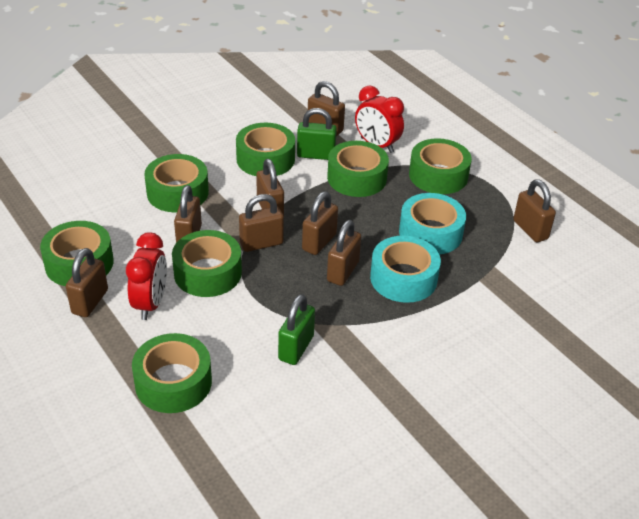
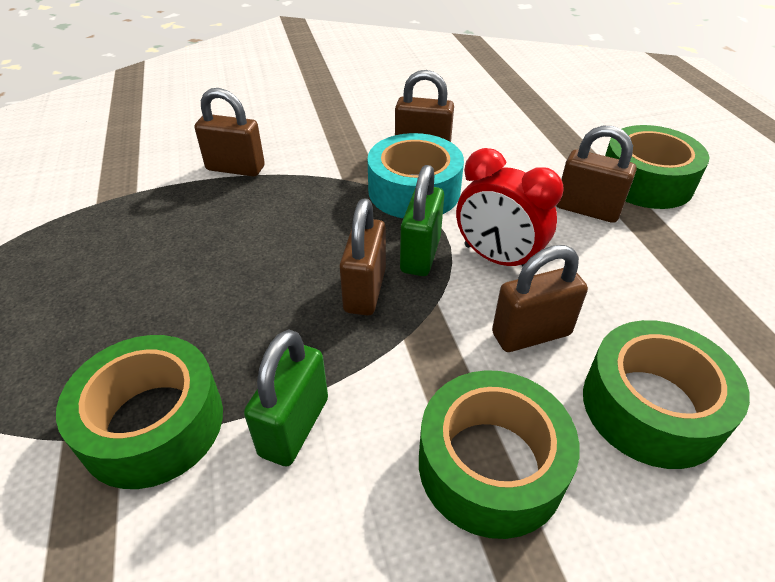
brown padlock: [66,248,108,317] [174,185,202,243] [239,194,284,252] [256,159,284,216] [302,191,338,255] [308,81,345,136] [327,220,361,286] [513,179,556,242] = 8 -> [195,88,265,177] [340,199,386,316] [395,70,454,142] [492,245,588,352] [556,126,637,223] = 5
green tape: [40,221,114,286] [132,333,212,413] [144,154,209,212] [172,230,242,297] [236,123,295,176] [327,141,389,197] [409,138,472,194] = 7 -> [56,335,223,489] [419,370,580,539] [583,320,750,469] [605,125,709,209] = 4
red clock: [126,232,167,320] [355,85,404,153] = 2 -> [456,148,564,267] = 1
turquoise tape: [370,236,441,303] [399,193,466,254] = 2 -> [367,133,464,218] = 1

